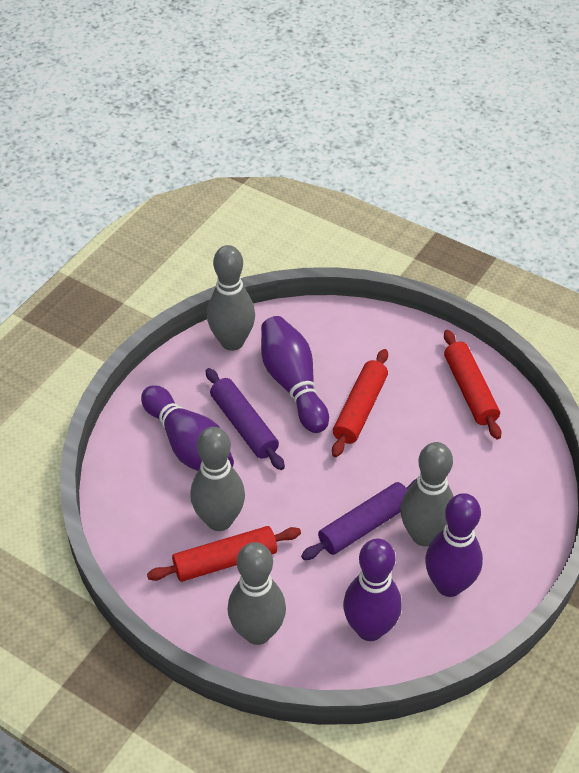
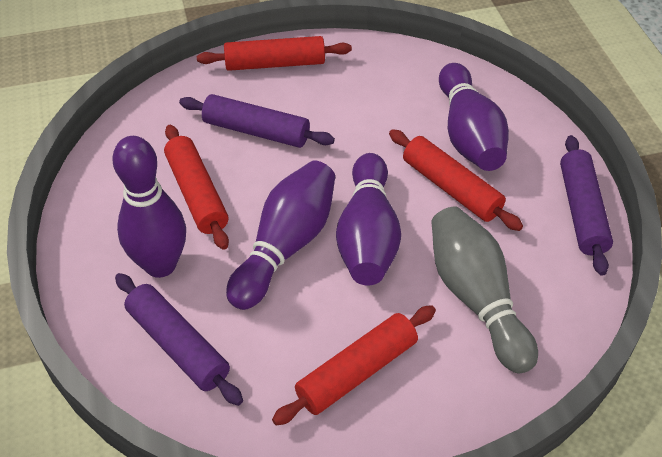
grey bowling pin: [190,427,245,531] [207,245,255,351] [228,542,286,645] [401,442,454,546] = 4 -> [431,206,538,374] = 1
purple rolling pin: [206,368,285,470] [301,478,417,560] = 2 -> [115,273,243,406] [179,94,335,148] [560,135,613,276] = 3
red rolling pin: [147,526,301,582] [332,349,388,457] [444,330,501,439] = 3 -> [164,125,229,250] [197,36,352,71] [272,305,436,426] [389,129,523,231] = 4

